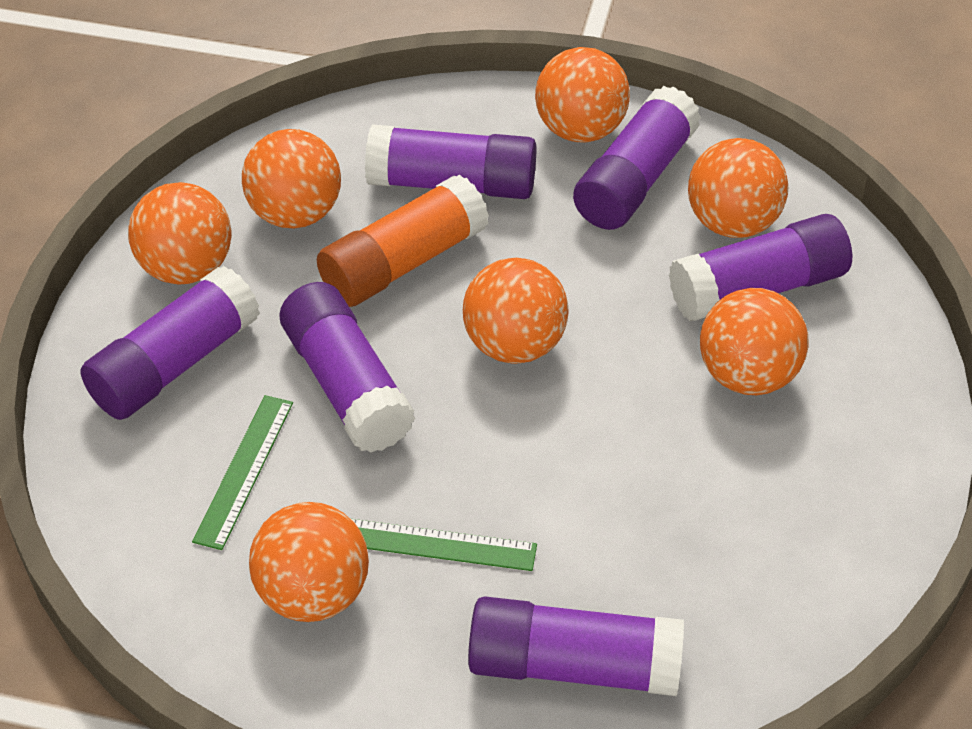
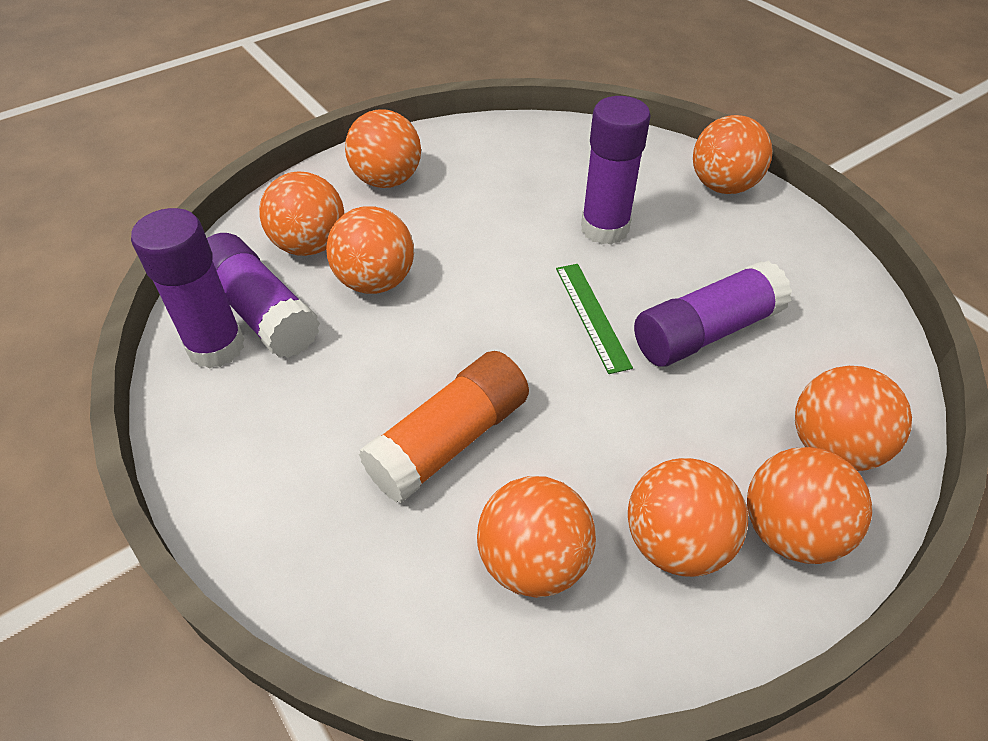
green ruler: [192,395,293,550] [351,519,537,571] = 2 -> [556,264,633,374] = 1
orange ball: [128,182,232,285] [242,129,341,229] [249,502,369,622] [463,258,569,364] [535,47,630,143] [688,138,788,238] [700,288,808,395] = 7 -> [259,171,344,256] [326,206,414,294] [345,109,421,188] [477,476,596,598] [628,458,748,577] [693,115,773,194] [747,447,872,564] [795,366,912,471] = 8
purple glue stick: [80,266,260,420] [280,282,415,453] [365,124,536,199] [468,596,684,696] [573,86,701,230] [669,214,852,322] = 6 -> [131,208,244,369] [207,233,320,358] [581,96,651,245] [634,261,792,367] = 4

